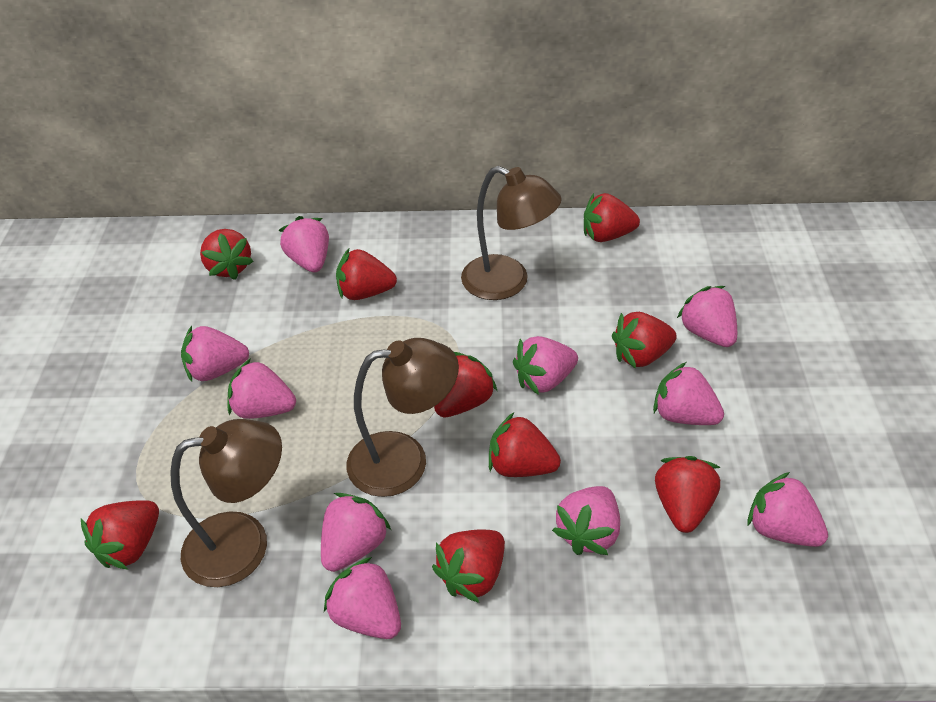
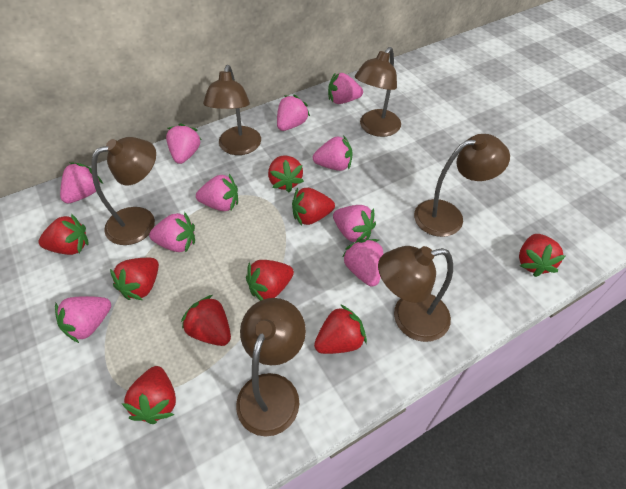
brown lamp: [170,419,282,587] [347,338,459,497] [461,166,562,300] = 3 -> [91,137,156,245] [203,65,261,155] [236,298,306,437] [355,47,401,137] [378,246,453,342] [414,134,510,237] = 6

